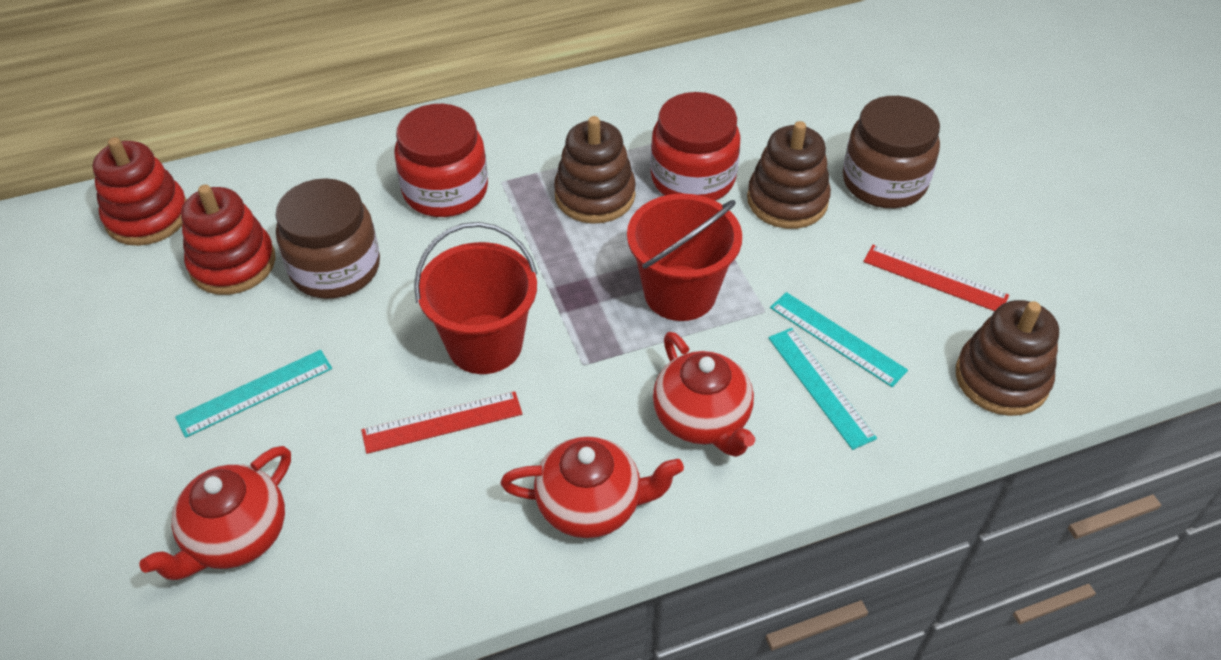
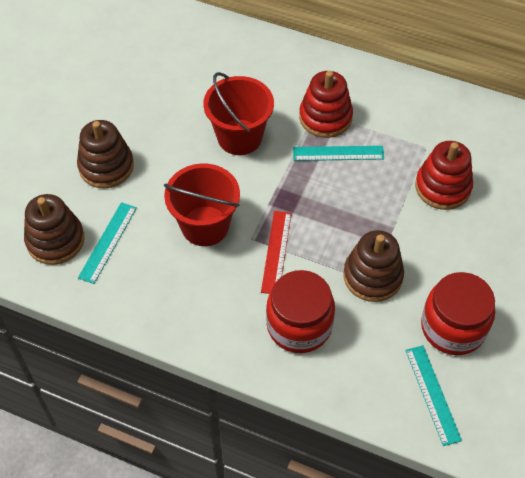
brown jar: [276,178,380,299] [843,96,940,208] = 2 -> none = 0
red ruler: [361,391,522,454] [863,245,1009,311] = 2 -> [261,211,292,294] = 1
red teapot: [140,446,291,580] [501,436,684,538] [653,332,755,457] = 3 -> none = 0

